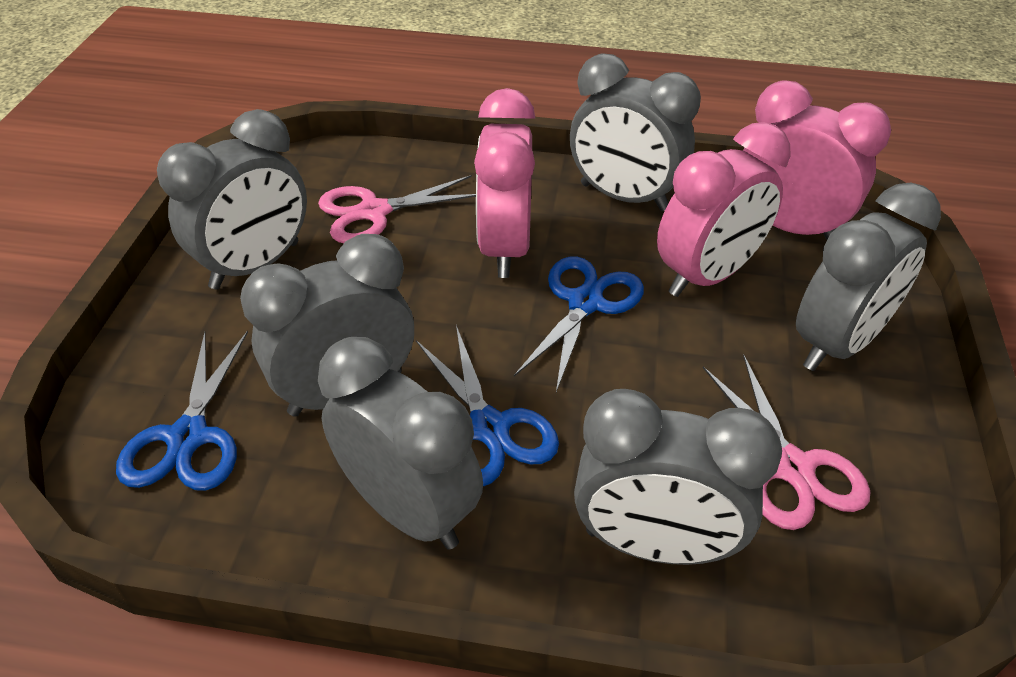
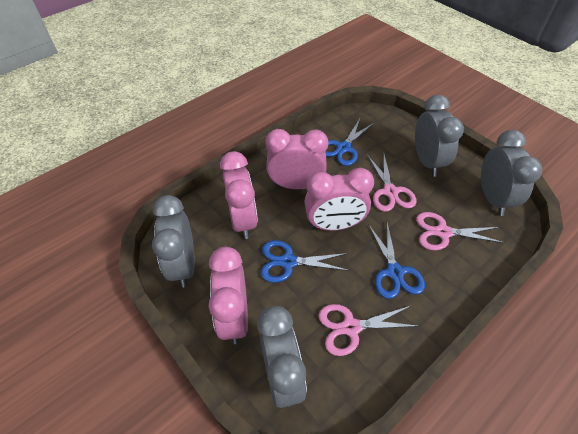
grey clock: [157,109,307,290] [240,234,414,417] [318,337,483,550] [570,54,701,211] [574,389,782,565] [796,183,941,371] = 6 -> [152,195,195,288] [257,306,307,408] [415,95,464,177] [481,130,542,216] = 4
pink clock: [474,88,535,278] [657,122,791,297] [743,80,891,240] = 3 -> [208,247,248,344] [220,151,258,239] [265,129,328,189] [304,168,374,231] = 4
pink scissors: [318,175,476,243] [703,355,870,530] = 2 -> [318,304,417,356] [367,155,417,212] [416,212,505,251] = 3

